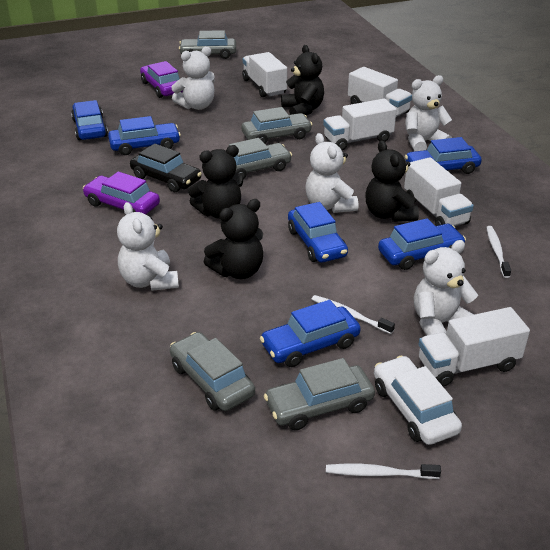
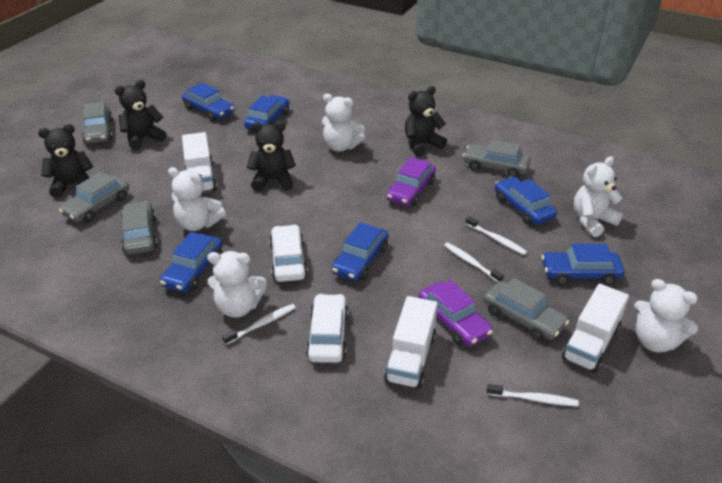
black car: [130,144,202,192] = 1 -> none = 0
white car: [374,355,462,445] = 1 -> [269,225,308,282] [306,294,349,363] = 2
white toothbrush: [311,295,395,334] [326,464,441,479] [486,226,511,278] = 3 -> [222,304,296,345] [444,242,504,282] [465,216,527,255] [487,384,579,406] = 4
white truck: [242,52,287,97] [323,98,397,150] [348,67,412,117] [404,157,474,226] [419,307,530,387] = 5 -> [182,132,217,192] [384,296,437,389] [562,284,629,373] = 3

